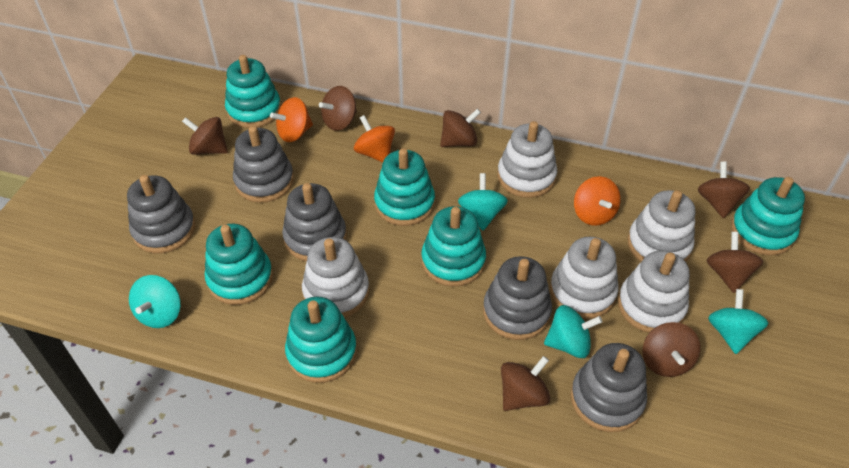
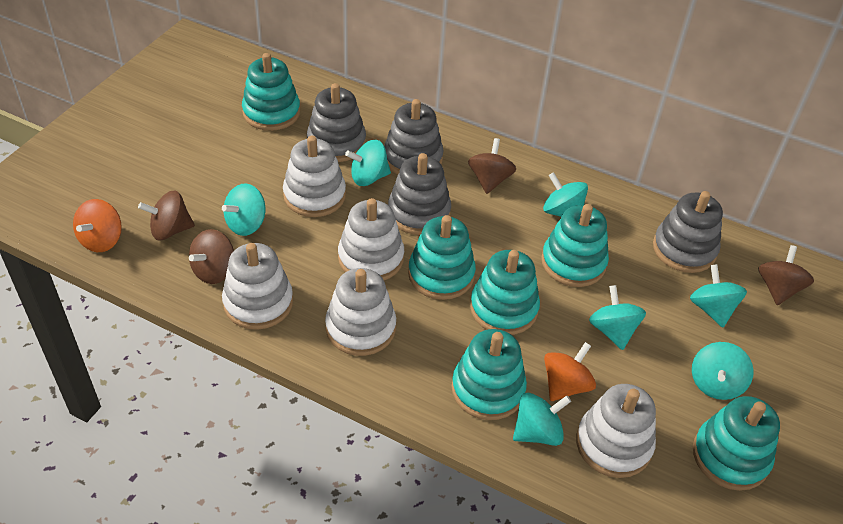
brown spinning top: [182,117,228,155] [319,86,357,131] [440,109,481,147] [501,356,550,411] [642,322,701,377] [698,162,750,218] [706,232,763,293] = 7 -> [138,191,195,240] [189,229,234,284] [468,138,516,194] [758,245,814,305] = 4
grey stacking toy: [127,175,196,253] [233,126,294,203] [282,183,347,261] [483,256,552,340] [571,343,647,432] = 5 -> [307,83,366,162] [384,99,444,175] [388,153,451,235] [653,191,723,273] = 4
orange spinning top: [270,97,313,142] [354,115,395,163] [574,176,621,226] = 3 -> [73,199,122,252] [544,342,596,401] = 2
turquoise spinning top: [129,275,181,328] [458,173,508,231] [544,305,603,358] [708,289,768,354] = 4 -> [222,184,265,236] [345,140,391,186] [513,393,571,446] [543,172,588,217] [589,285,646,350] [690,264,747,327] [692,342,754,400] = 7

